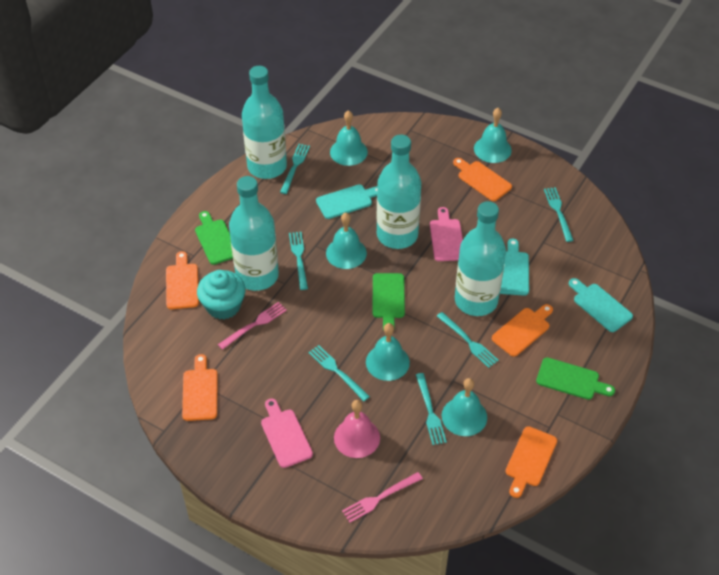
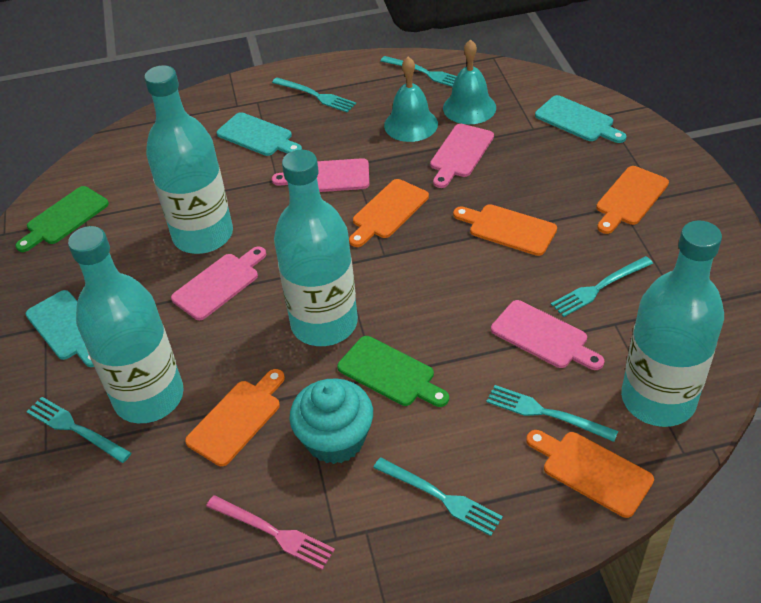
green cutting board: [195,211,233,265] [372,273,405,330] [536,357,615,400] = 3 -> [15,186,109,252] [337,336,449,407] = 2
pink bell: [334,400,380,458] = 1 -> none = 0
pink cutting board: [261,398,313,468] [430,207,463,261] = 2 -> [171,247,266,320] [272,158,369,192] [430,124,494,188] [491,300,604,370] = 4
pink fork: [218,302,287,350] [342,472,423,523] = 2 -> [206,495,335,570] = 1
turquoise bell: [326,213,367,269] [330,110,368,166] [366,323,410,381] [442,378,487,436] [474,108,512,163] = 5 -> [384,57,438,142] [443,39,496,124] = 2

